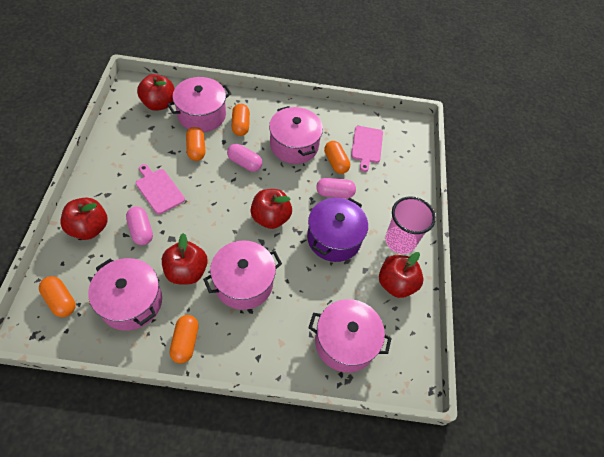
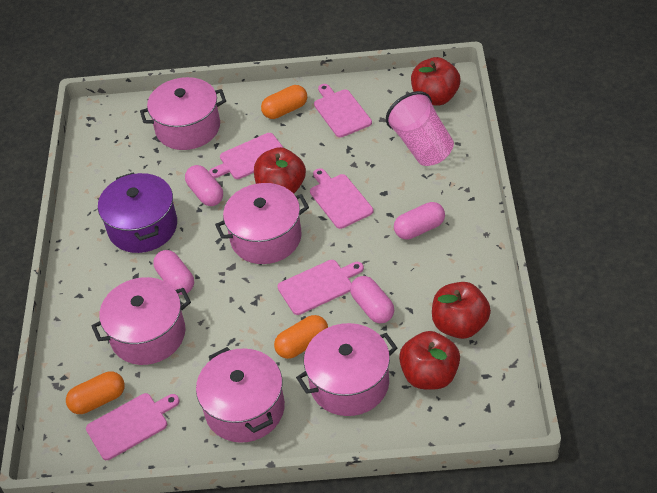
orange capsule: [39,276,76,317] [170,315,199,364] [186,127,205,161] [231,104,250,136] [324,141,350,174] = 5 -> [66,371,125,414] [261,85,307,119] [274,315,328,359] = 3
pink capsule: [126,206,153,245] [227,144,263,172] [316,178,356,198] = 3 -> [153,250,194,295] [185,165,223,206] [350,276,394,323] [394,202,445,239] = 4
pink cutting board: [136,164,185,214] [351,126,383,172] = 2 -> [86,393,180,460] [209,133,284,179] [277,260,364,315] [310,168,373,229] [314,84,372,138] = 5
red apple: [60,197,108,240] [137,74,174,111] [162,233,208,285] [250,189,292,229] [379,252,424,298] = 5 -> [254,147,306,194] [399,331,460,390] [411,57,460,106] [432,282,491,339] = 4

